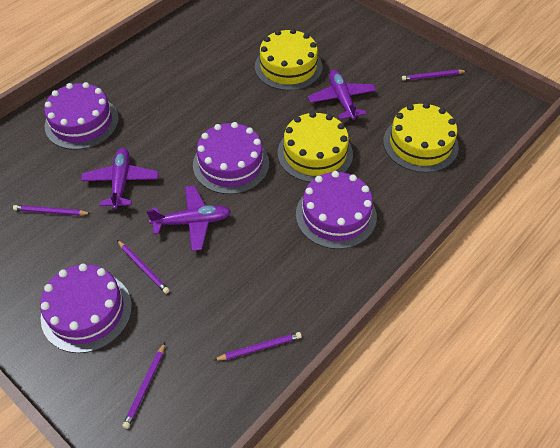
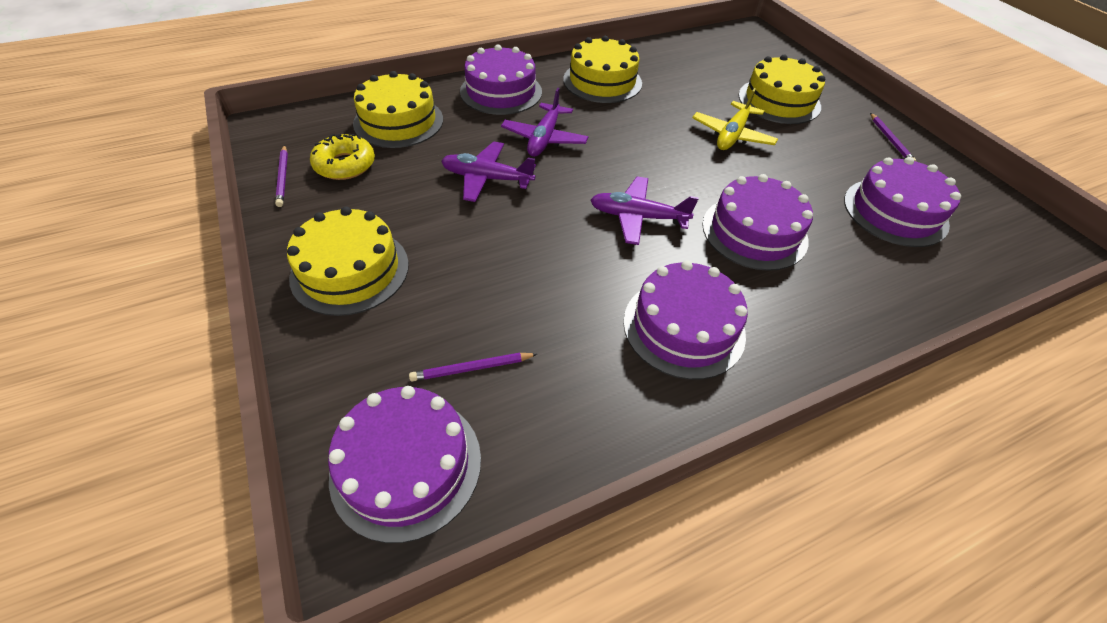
purple cake: [40,264,132,353] [44,82,119,150] [193,122,269,194] [296,171,377,249] = 4 -> [328,386,481,543] [460,44,542,115] [623,261,748,380] [702,174,813,271] [844,157,961,247] = 5
purple pencil: [13,205,91,216] [117,240,170,294] [122,343,165,429] [214,332,302,360] [402,70,466,81] = 5 -> [275,145,288,207] [409,353,537,381] [870,113,916,161] = 3
yellow cake: [255,29,322,90] [278,112,353,182] [383,103,459,173] = 3 -> [287,207,409,316] [353,71,443,148] [563,36,642,103] [739,55,825,124] = 4
yellow donut: none = 0 -> [310,134,375,180] = 1
yellow plane: none = 0 -> [692,88,778,150] = 1

